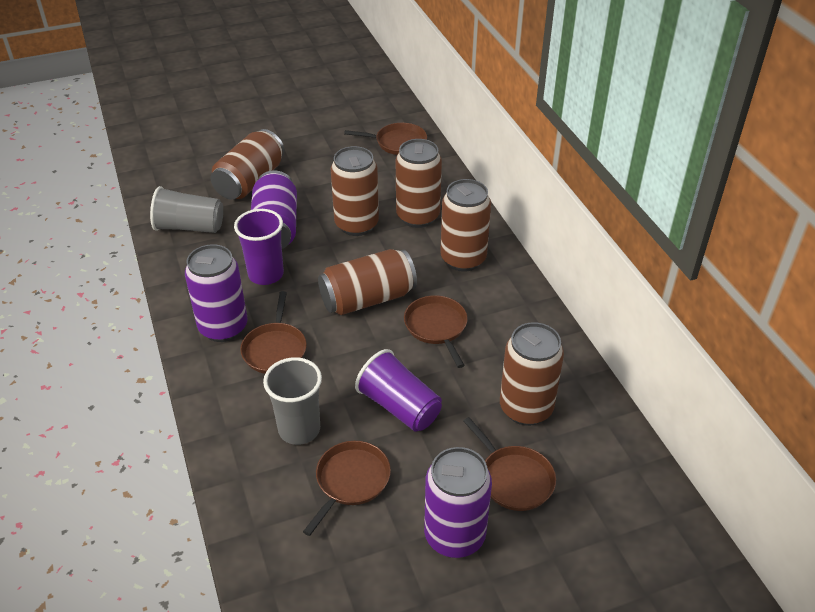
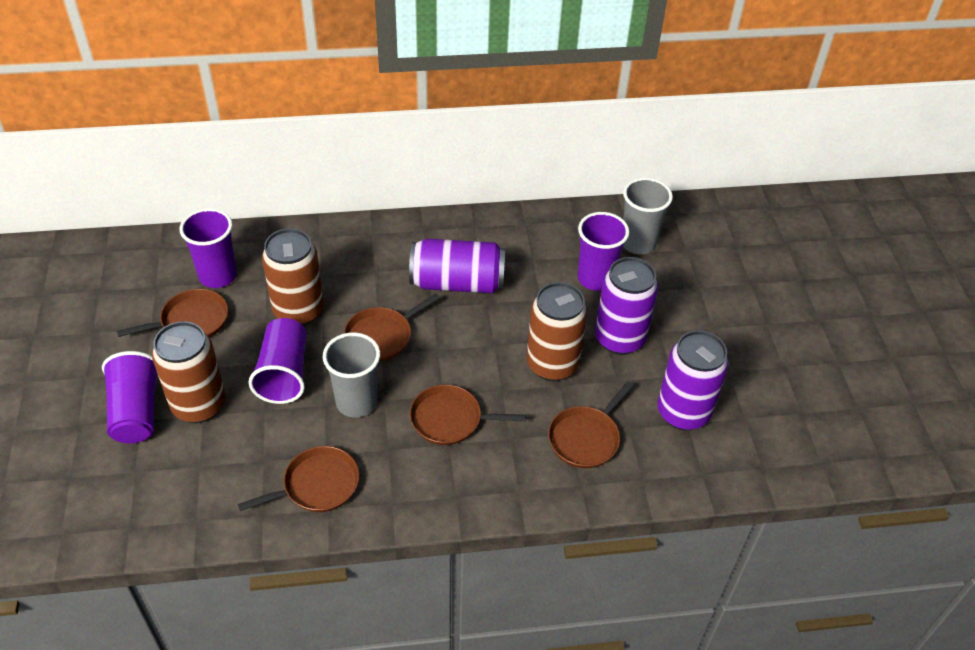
brown can: [211,129,284,200] [318,249,417,315] [331,146,379,236] [396,139,442,228] [440,179,491,272] [500,322,564,426] = 6 -> [152,321,226,423] [262,228,324,326] [527,282,588,381] = 3
purple cup: [234,209,284,285] [355,349,442,432] = 2 -> [102,351,157,444] [180,208,237,288] [248,318,307,404] [578,212,629,291] = 4

